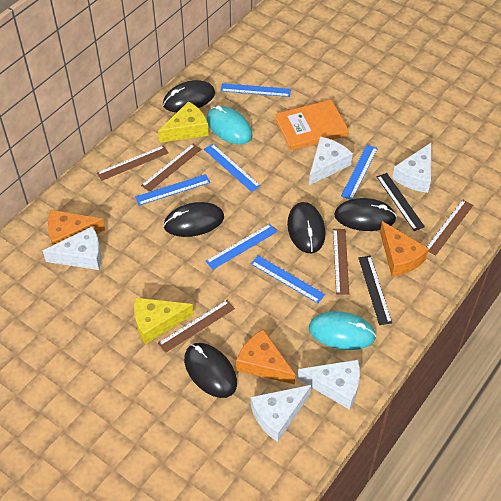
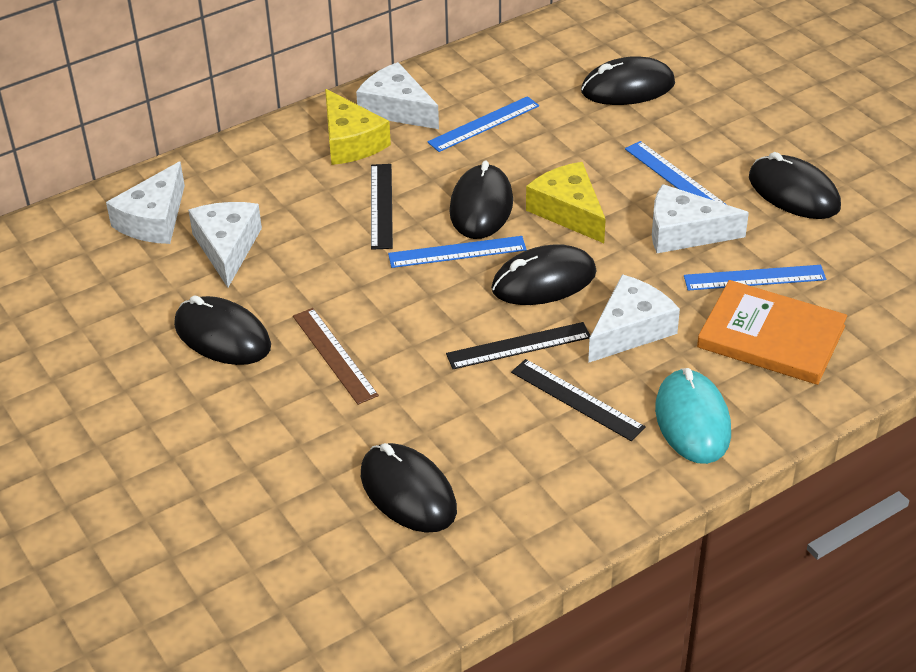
black mouse: [163,80,215,112] [163,202,224,237] [184,343,237,398] [287,202,325,253] [334,198,397,231] = 5 -> [174,295,271,365] [361,443,457,533] [449,160,513,239] [491,244,597,305] [581,56,675,105] [749,152,841,219] = 6
black ruler: [358,256,392,325] [377,173,425,231] = 2 -> [371,164,393,250] [446,322,591,369] [511,359,646,441] = 3
blue ruler: [135,174,210,206] [204,144,261,192] [206,224,277,270] [221,83,291,97] [251,256,325,303] [341,145,378,200] = 6 -> [388,236,527,268] [427,96,539,152] [625,141,727,205] [684,265,826,291] = 4
brown ruler: [97,145,169,181] [141,144,201,192] [158,300,235,353] [333,229,349,295] [427,200,473,256] = 5 -> [293,308,379,405] = 1
orange cheese: [48,210,105,246] [236,329,295,385] [380,221,429,276] = 3 -> none = 0
turquoise mouse: [207,105,252,145] [309,311,376,350] = 2 -> [655,368,731,464] = 1

